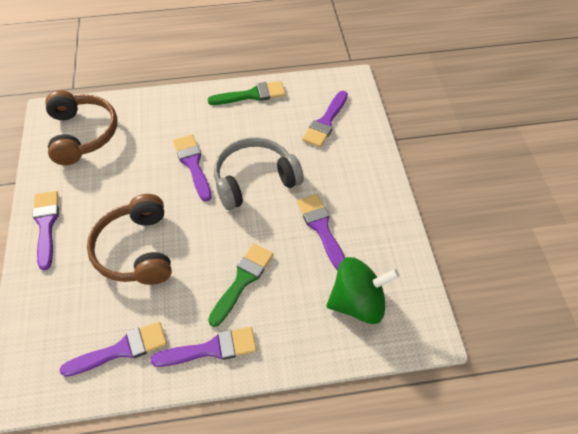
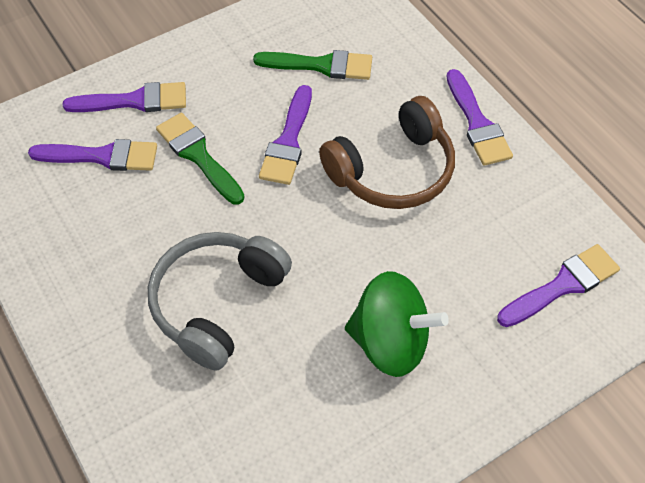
brown headphones: [45,90,117,165] [87,194,172,285] = 2 -> [319,96,455,209] = 1
purple brush: [32,191,59,270] [60,322,167,377] [150,327,257,367] [173,135,212,201] [297,194,345,271] [302,91,348,147] = 6 -> [28,139,157,171] [63,82,186,112] [259,85,312,185] [446,69,513,166] [497,244,620,327] = 5

